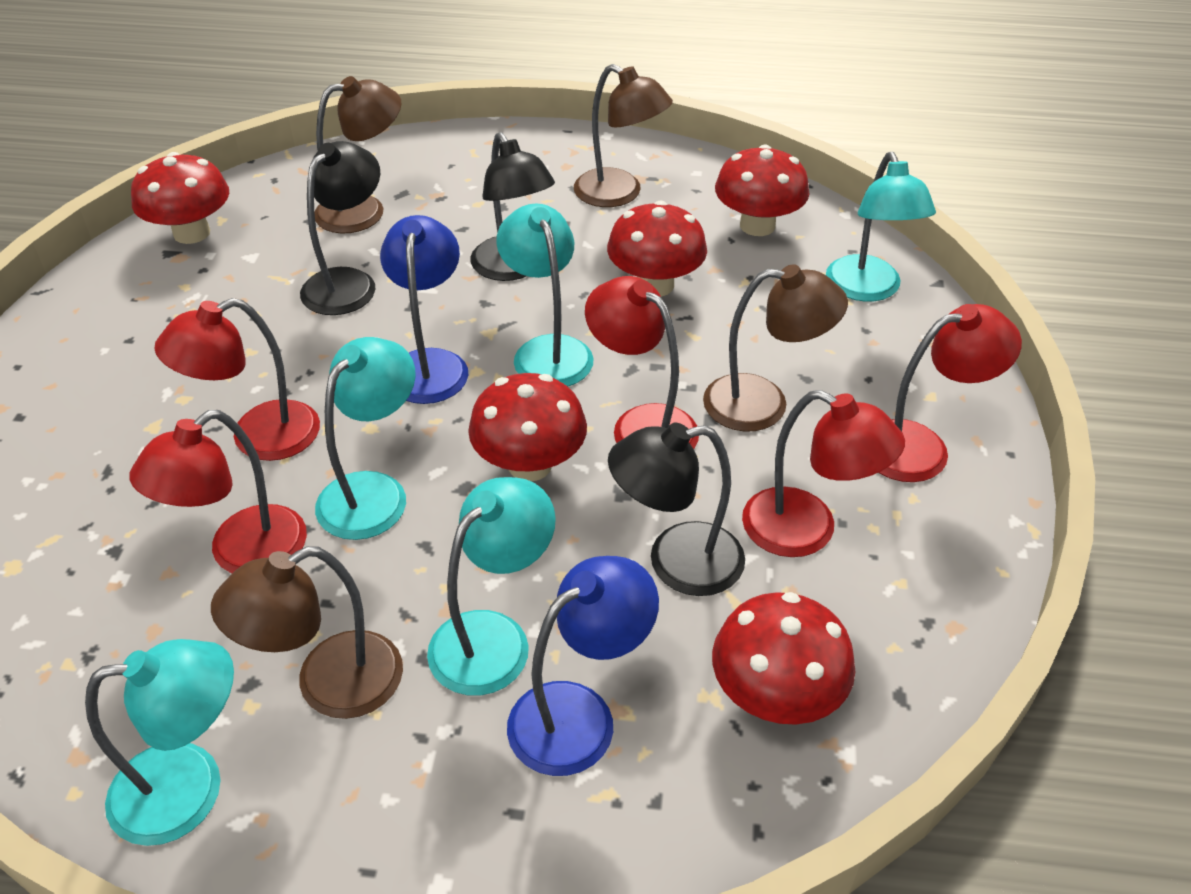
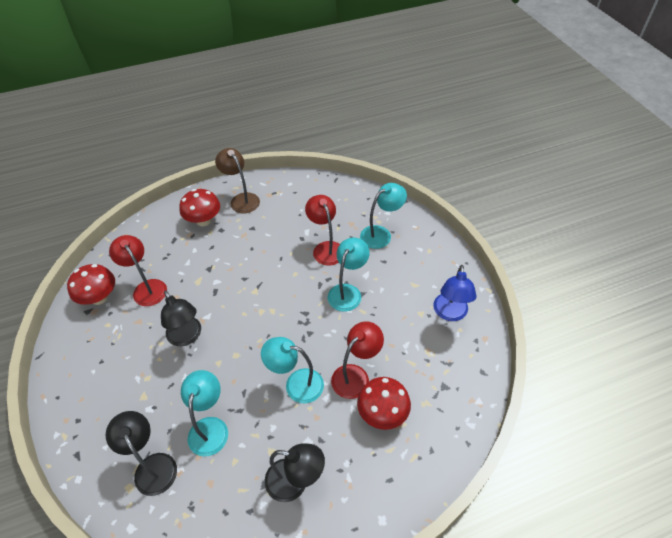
blue lamp: [380,215,468,404] [507,556,659,776] = 2 -> [433,265,477,321] = 1
brown lamp: [211,546,403,719] [314,76,402,234] [574,64,673,207] [703,264,848,432] = 4 -> [215,148,260,213] = 1
red lamp: [129,410,307,573] [154,298,320,461] [585,276,699,449] [742,390,905,557] [879,304,1022,482] = 5 -> [109,235,167,306] [305,195,340,266] [331,321,384,399] = 3
red mushroom: [131,152,229,244] [468,373,587,481] [607,200,707,297] [712,592,855,725] [715,144,809,236] = 5 -> [67,264,115,305] [179,189,220,226] [357,377,411,430] = 3
turquoise lamp: [85,639,234,846] [315,337,416,540] [427,477,556,696] [496,203,594,386] [826,152,936,302] = 5 -> [181,370,228,457] [261,337,324,403] [328,238,370,312] [360,183,407,249] = 4

